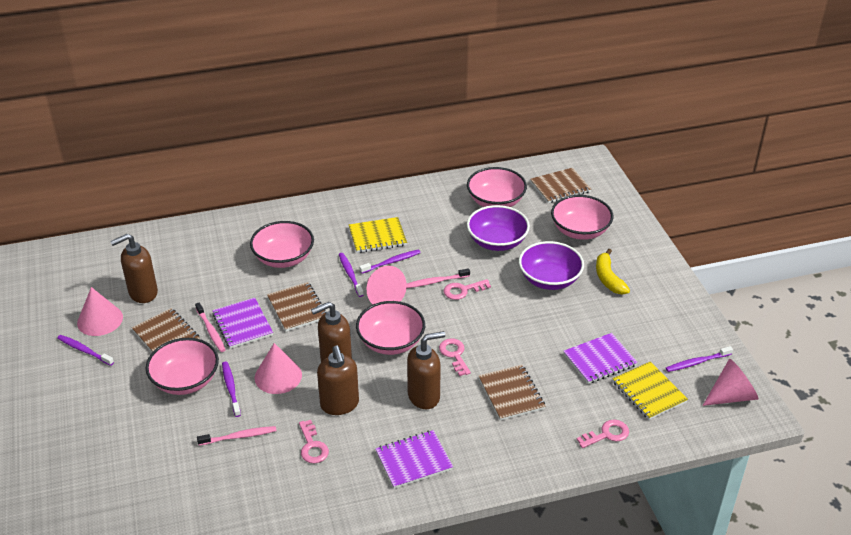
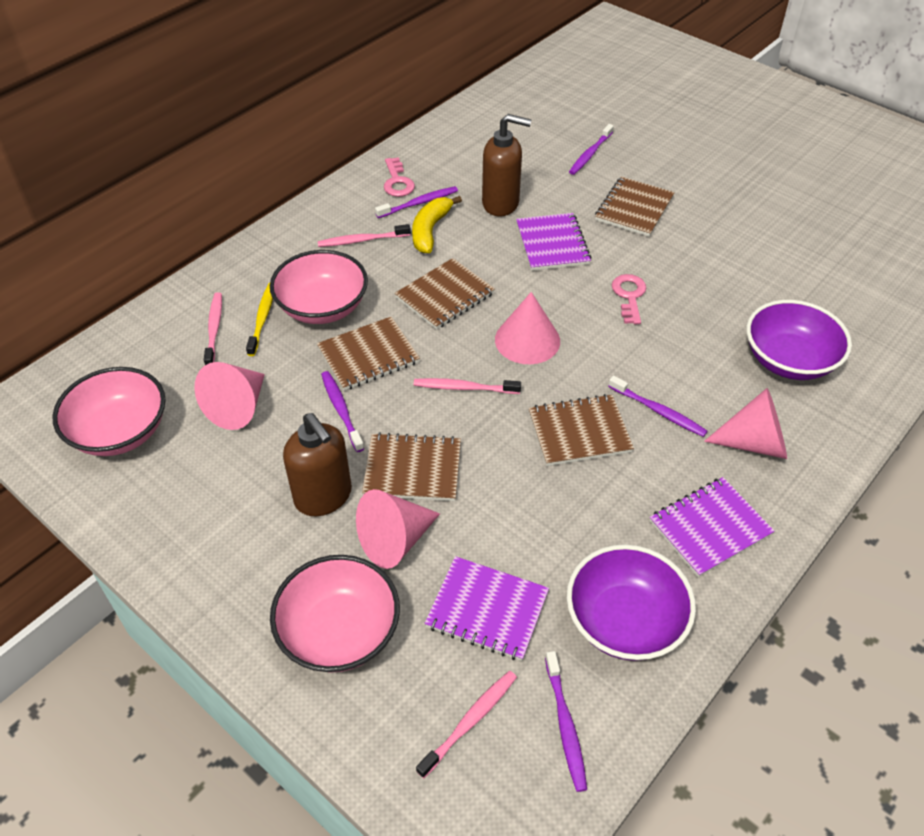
brown notebook: [132,308,200,352] [267,282,327,331] [478,365,545,421] [530,168,591,203] = 4 -> [317,316,420,391] [362,432,461,501] [395,258,495,330] [529,394,634,466] [595,177,675,237] = 5
brown soap dispenser: [110,234,158,303] [311,302,352,362] [317,346,359,415] [407,331,445,409] = 4 -> [283,413,352,516] [482,114,532,216] = 2
pink bowl: [145,338,219,395] [250,221,314,268] [356,301,425,355] [467,167,527,207] [551,195,613,240] = 5 -> [52,367,166,456] [270,250,368,324] [270,555,400,673] = 3
pink key: [299,420,329,464] [439,338,471,376] [444,279,491,300] [576,420,629,448] = 4 -> [384,157,415,197] [612,274,646,324] = 2
pink toothbrush: [195,302,226,352] [197,426,276,445] [407,268,470,288] = 3 -> [204,292,222,365] [318,224,411,247] [414,378,521,394] [416,671,517,778] = 4
yellow notebook: [349,217,407,253] [613,361,688,420] = 2 -> none = 0
yellow toothbrush: none = 0 -> [246,283,273,356] = 1

